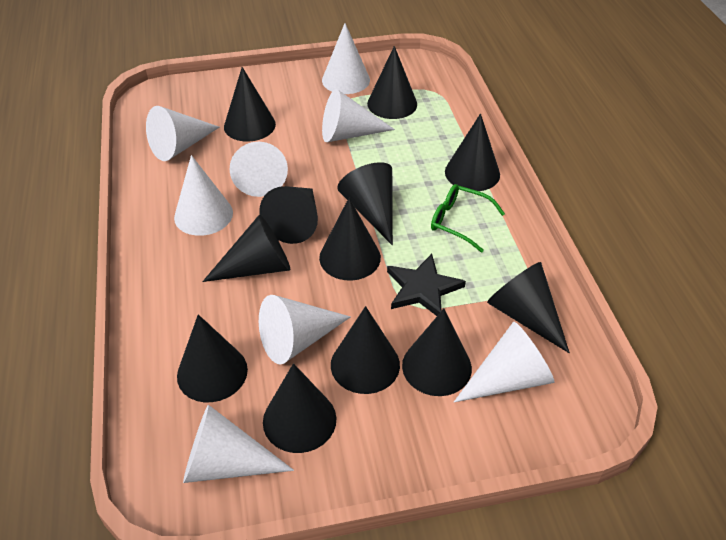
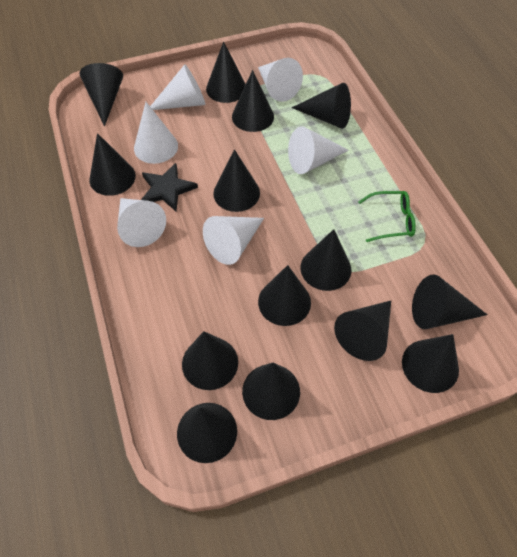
black cone: [177,314,248,402] [202,215,290,282] [224,67,276,142] [259,186,318,244] [263,363,336,453] [319,198,381,281] [331,306,400,394] [337,162,393,245] [367,46,417,119] [402,309,472,396] [445,113,500,191] [487,262,570,353] = 12 -> [79,63,123,126] [89,133,136,196] [177,403,237,463] [182,331,238,390] [206,41,246,103] [213,149,260,212] [232,70,274,132] [242,363,300,420] [258,265,311,326] [292,83,351,129] [301,229,351,291] [334,301,391,361] [402,334,459,393] [412,275,488,329] = 14
white cone: [146,106,219,161] [174,155,233,236] [183,405,294,483] [229,142,288,197] [259,295,350,365] [322,23,370,94] [322,89,395,142] [454,321,554,402] = 8 -> [117,198,166,247] [134,102,178,164] [150,64,205,110] [203,216,264,265] [258,58,303,102] [288,126,349,174] = 6

